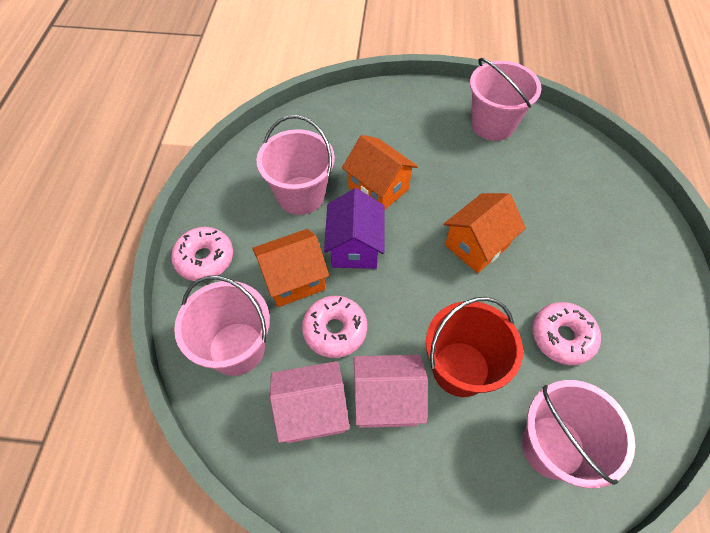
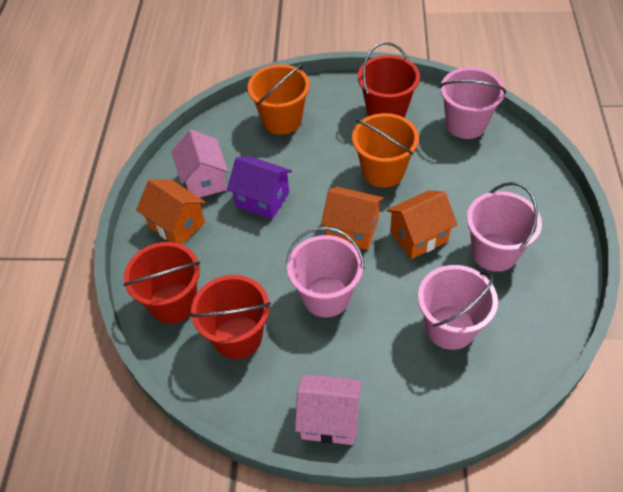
orange bucket: none = 0 -> [248,64,310,135] [352,113,419,188] = 2
pink donut: [171,227,233,281] [302,296,367,358] [532,302,601,365] = 3 -> none = 0
red bucket: [426,297,523,397] = 1 -> [123,242,200,324] [190,275,271,359] [358,42,420,117] = 3

